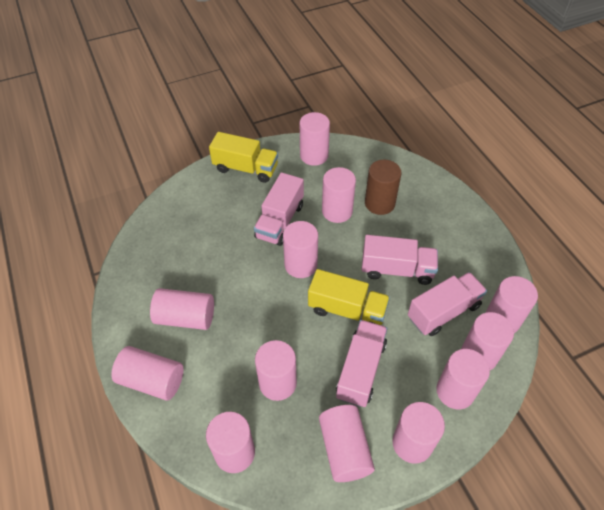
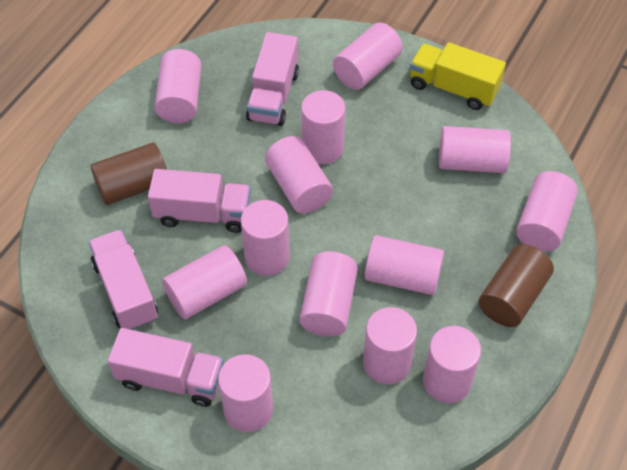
brown cylinder: [365,160,401,215] = 1 -> [90,142,167,205] [479,244,554,327] = 2
pink cylinder: [111,346,184,401] [150,288,214,330] [206,412,255,473] [255,340,297,401] [283,221,318,278] [300,112,330,166] [319,405,375,482] [322,167,356,223] [393,402,445,464] [436,349,490,409] [461,312,514,370] [485,276,538,333] = 12 -> [155,49,201,123] [162,245,247,319] [218,354,273,432] [241,200,290,276] [265,136,333,214] [299,251,358,337] [301,90,346,164] [333,22,403,90] [363,307,417,384] [365,235,444,295] [423,326,481,403] [439,126,511,173] [516,171,578,251] = 13
yellow truck: [209,132,278,183] [308,269,390,325] = 2 -> [410,42,506,110] = 1

